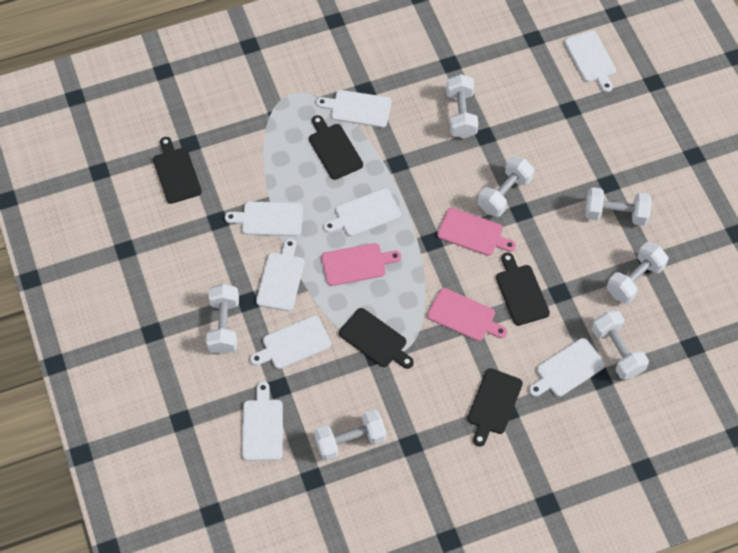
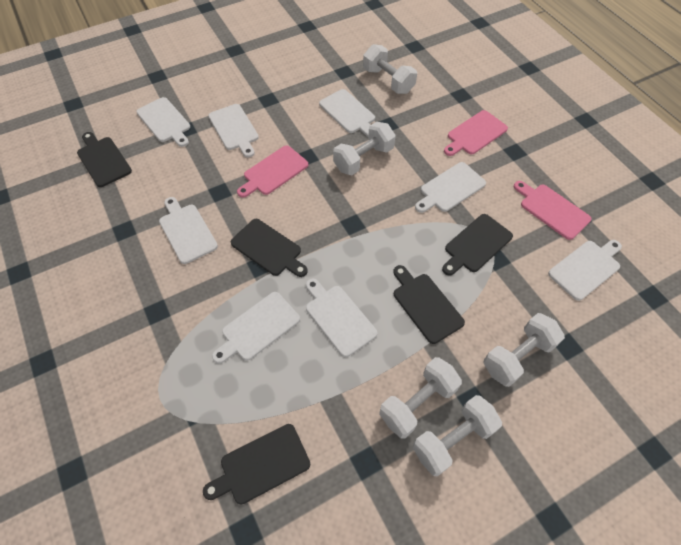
white dumbbell: [206,284,239,354] [314,409,387,461] [446,74,478,138] [478,156,534,217] [585,187,651,226] [592,310,649,380] [607,242,669,304] = 7 -> [333,122,396,175] [363,44,417,94] [379,357,462,438] [413,395,502,476] [483,313,565,387] = 5

